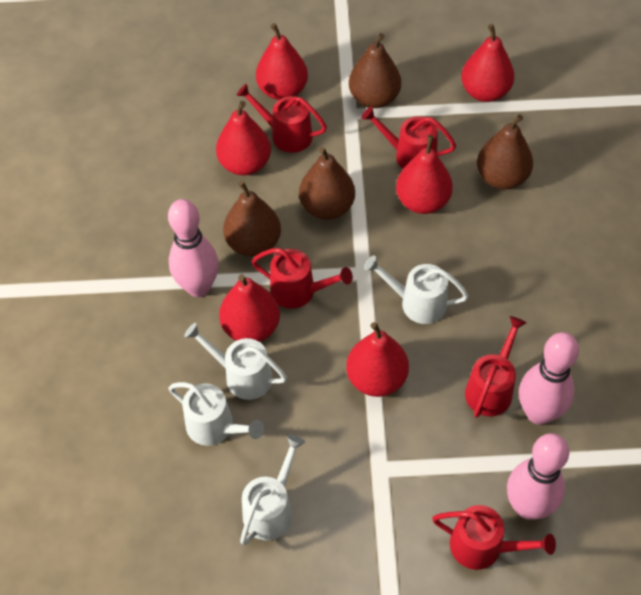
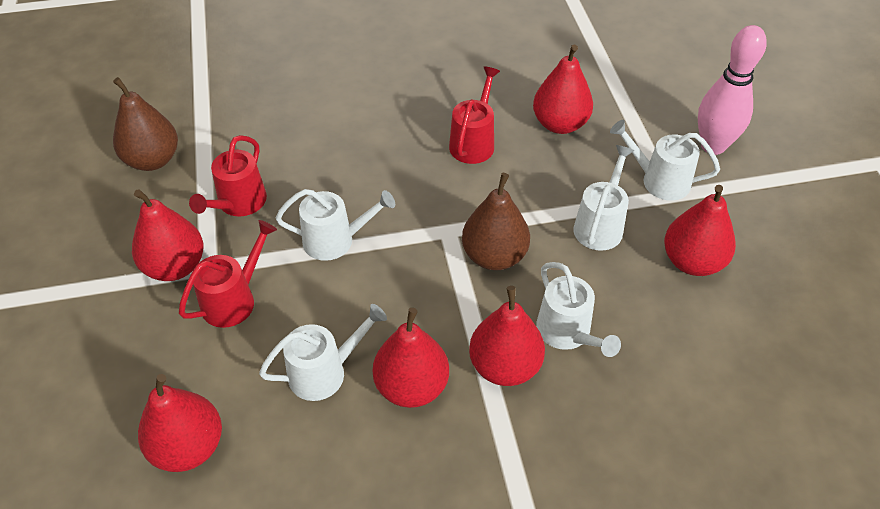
brown pear: [223,181,281,257] [299,147,355,220] [349,33,401,108] [477,114,533,189] = 4 -> [113,77,178,171] [462,173,530,270] = 2
pink bowling pin: [168,199,219,297] [507,433,569,520] [519,332,579,425] = 3 -> [698,25,767,155] = 1
red watering can: [236,84,327,153] [251,248,353,309] [361,106,456,169] [432,505,556,570] [465,316,527,418] = 5 -> [179,220,277,328] [189,135,267,216] [449,67,500,164] = 3
white watering can: [169,382,264,446] [184,323,287,400] [240,434,305,545] [364,255,469,324] = 4 -> [259,304,387,401] [276,189,395,261] [536,262,621,357] [573,145,634,251] [610,120,720,201] = 5

